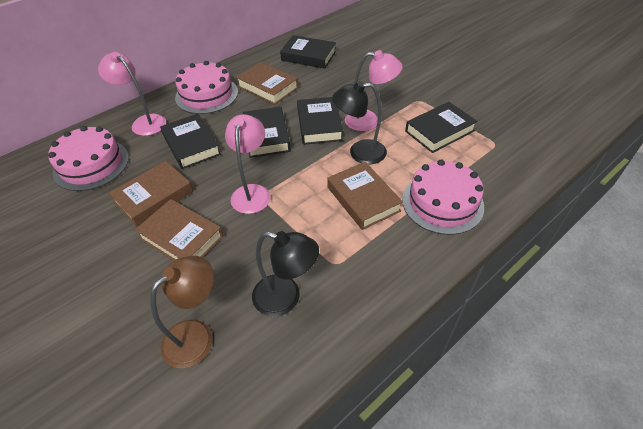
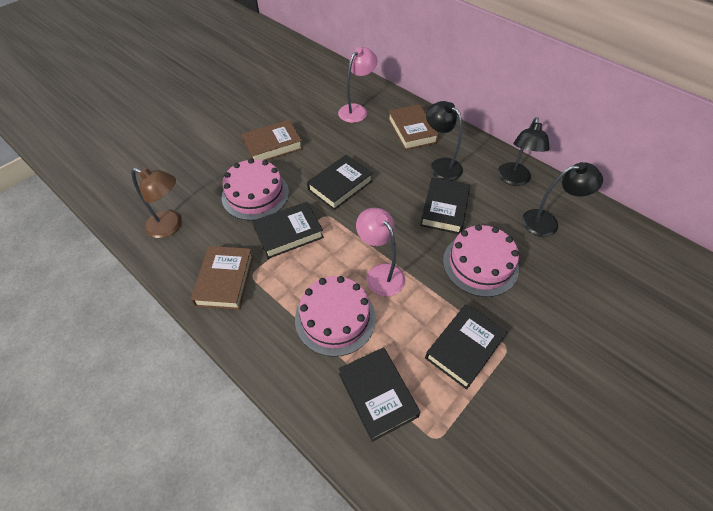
black lamp: [252,231,319,317] [332,81,387,164] = 2 -> [426,101,463,181] [498,117,550,186] [522,162,603,237] = 3
brown book: [109,161,193,227] [135,199,224,261] [236,62,298,105] [327,162,403,230] = 4 -> [191,246,253,310] [242,120,303,160] [388,104,439,150] = 3
pink lamp: [98,52,166,136] [225,114,271,214] [345,50,403,131] = 3 -> [338,47,377,123] [356,208,405,296] = 2

